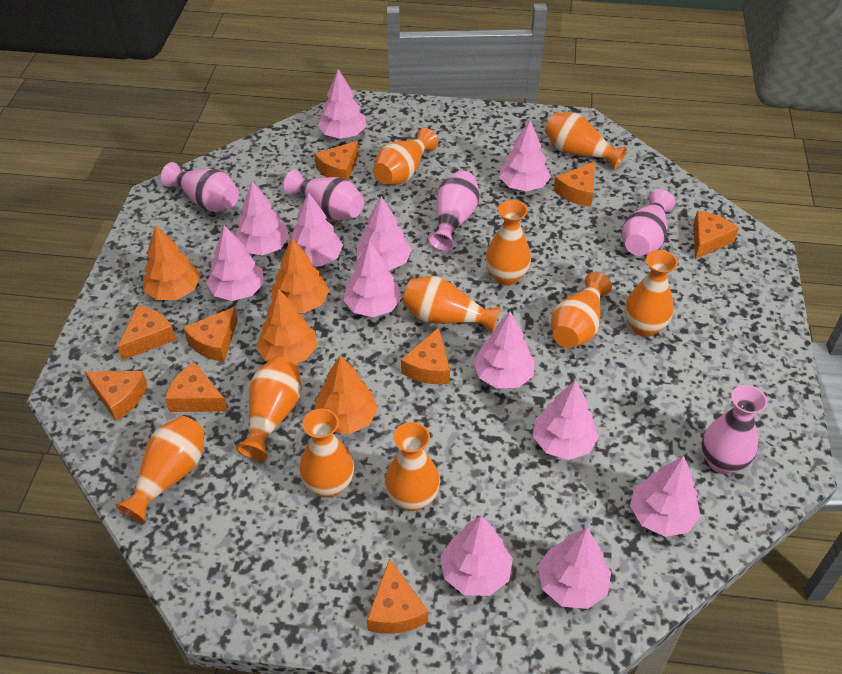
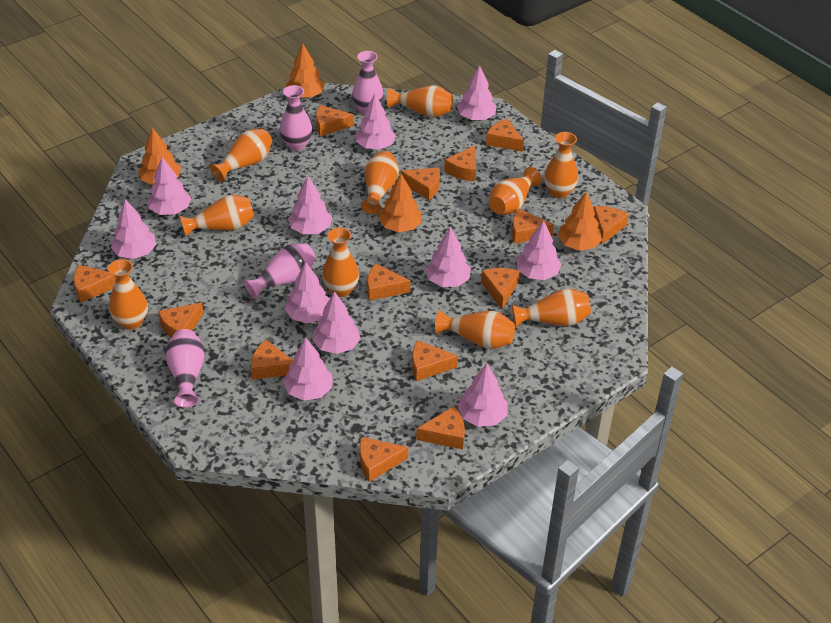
orange cheese: [84,371,147,421] [117,305,176,360] [165,362,228,412] [183,307,238,362] [315,141,359,181] [367,558,428,634] [401,327,450,384] [554,162,595,207] [693,211,739,259] = 9 -> [74,265,116,302] [158,302,204,338] [251,340,294,379] [316,105,354,136] [360,437,408,482] [368,263,411,301] [400,167,440,200] [412,340,458,381] [416,406,465,449] [444,146,476,181] [481,268,519,309] [486,119,524,152] [512,209,554,244] [594,206,629,245] = 14
pink tree: [206,225,264,301] [235,181,289,255] [288,192,343,266] [318,69,366,139] [343,241,402,317] [357,196,412,271] [441,516,513,596] [473,312,535,389] [499,120,551,191] [533,380,599,460] [538,528,611,609] [630,456,701,537] = 12 -> [111,199,157,259] [148,157,191,215] [283,337,332,401] [285,262,330,323] [288,176,332,234] [312,291,361,354] [356,94,396,150] [425,227,471,287] [457,65,497,120] [458,364,508,427] [516,220,561,280] = 11
pink vase: [161,162,239,212] [284,170,364,221] [428,170,480,251] [622,189,675,256] [701,385,767,474] = 5 -> [165,329,205,407] [243,243,316,300] [279,85,313,151] [352,51,384,114] = 4

